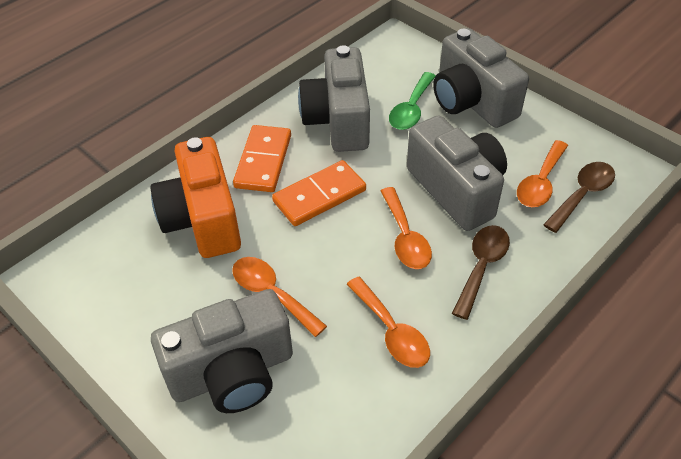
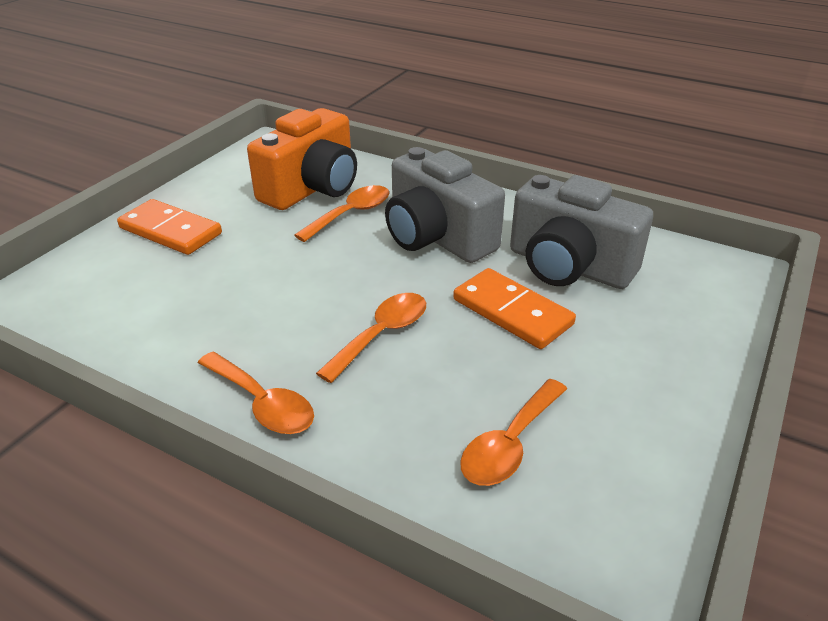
brown spoon: [452,225,510,320] [543,162,615,233] = 2 -> none = 0
green spoon: [389,72,436,130] = 1 -> none = 0
grey camera: [151,289,293,413] [298,45,370,152] [407,115,507,231] [433,28,529,128] = 4 -> [385,147,505,263] [510,175,653,289] = 2

